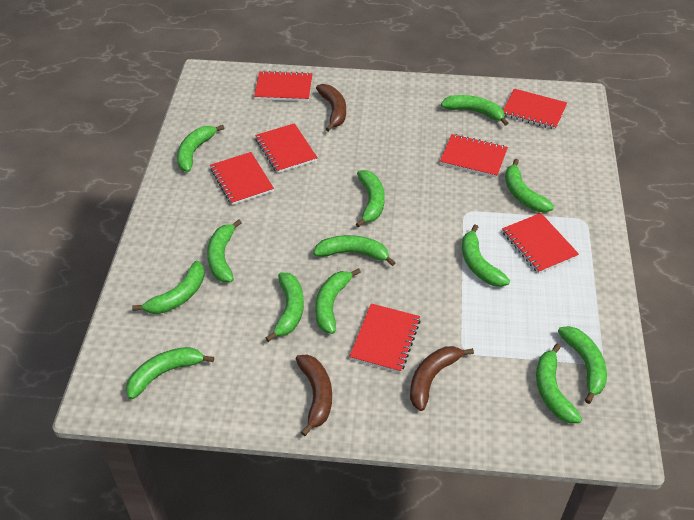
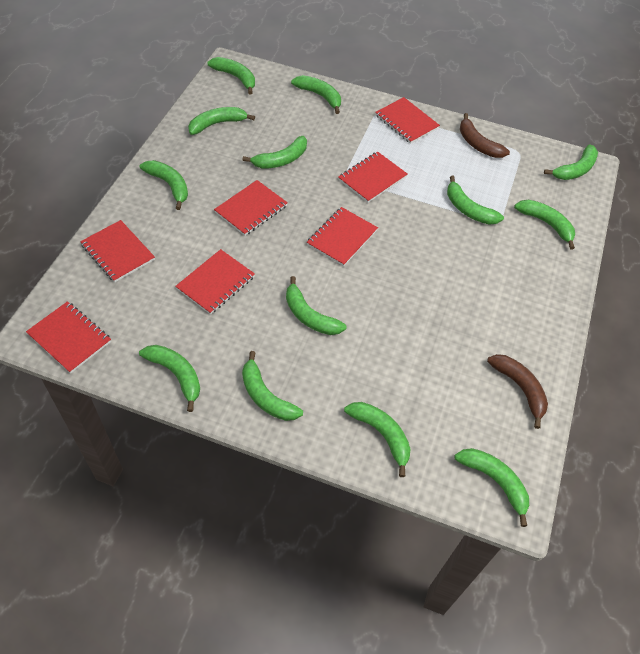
brown banana: [296,355,332,436] [316,84,346,132] [410,346,474,411] = 3 -> [460,113,510,158] [487,354,548,429] = 2

